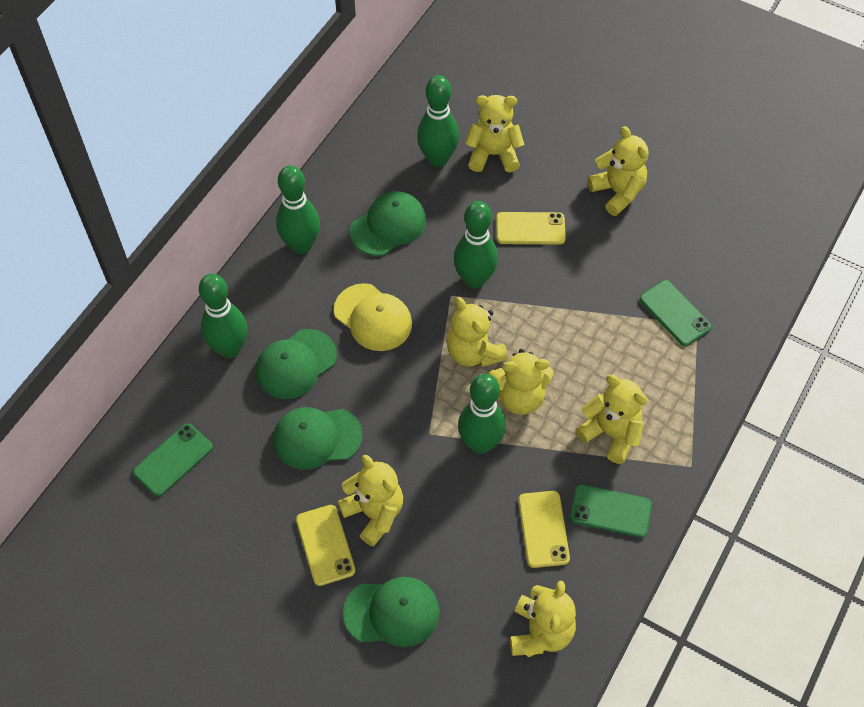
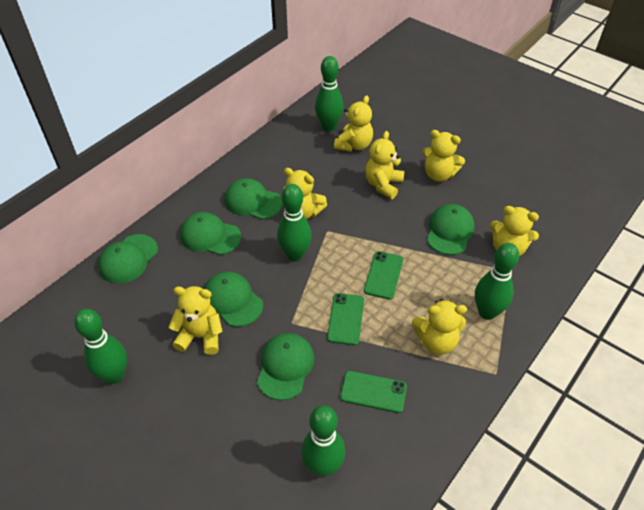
green cap: [256,329,337,399] [273,407,363,470] [343,577,440,647] [350,191,426,256] = 4 -> [98,234,158,284] [180,212,241,255] [204,272,263,327] [225,178,283,219] [257,333,314,400] [427,204,475,255] = 6
yellow cap: [334,283,412,351] = 1 -> none = 0
yellow phone: [296,505,355,586] [496,212,566,245] [518,491,570,568] = 3 -> none = 0

